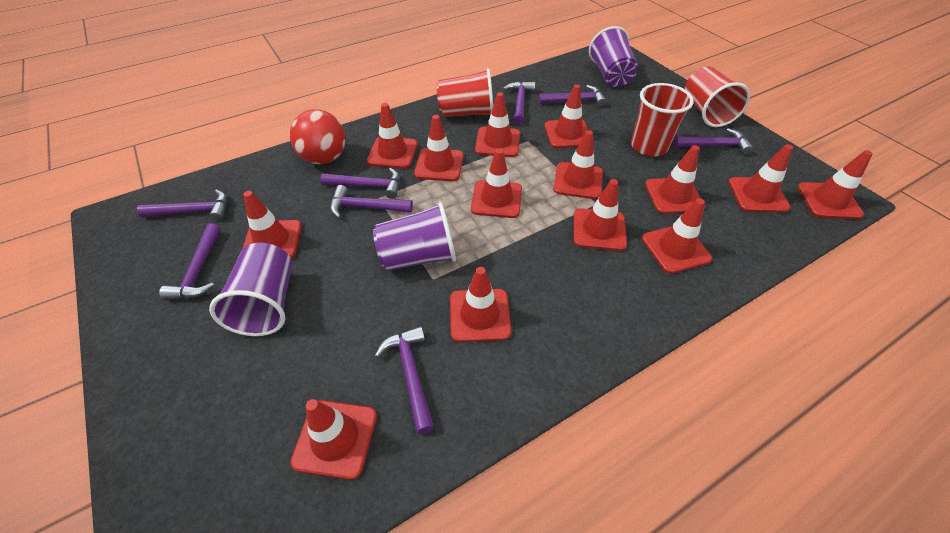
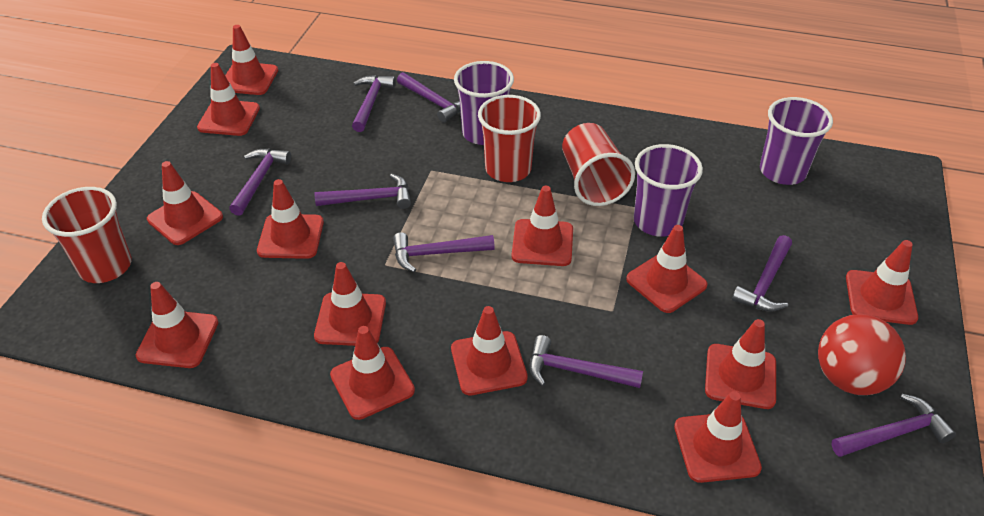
red traffic cone: [242,191,302,259] [290,399,377,480] [367,103,418,169] [414,115,464,181] [450,267,511,342] [471,148,522,218] [475,92,520,157] [544,84,588,148] [553,130,603,199] [574,179,627,251] [642,198,712,274] [645,145,705,214] [728,144,793,213] [798,150,873,219] = 14 -> [136,282,218,368] [147,161,223,245] [197,63,260,136] [225,25,278,95] [257,179,324,259] [314,262,386,346] [330,326,415,420] [451,306,528,395] [512,186,573,266] [626,225,708,313] [674,391,762,483] [705,319,776,409] [846,240,918,325] = 13

